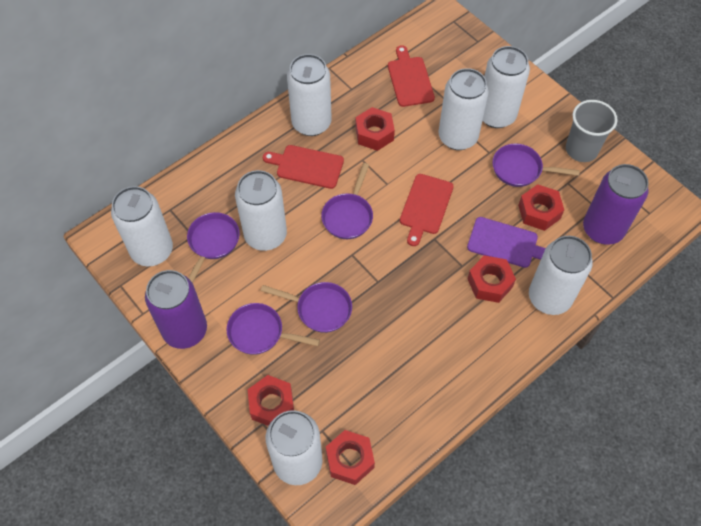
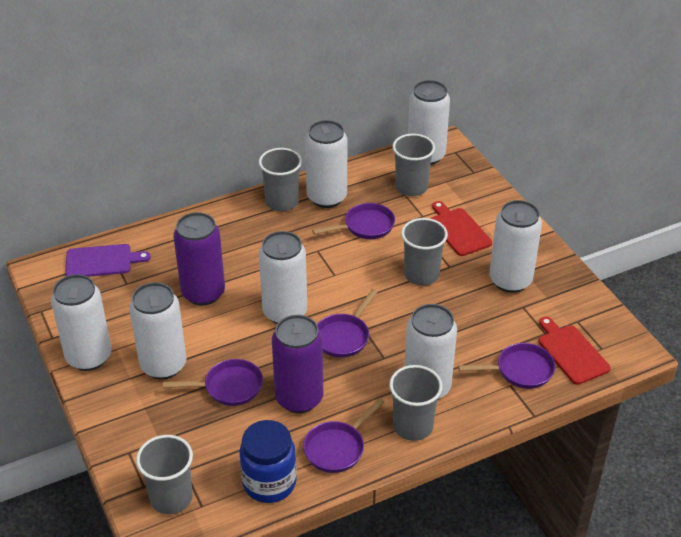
blue jar: none = 0 -> [239,420,297,503] = 1
grey cup: [566,100,618,162] = 1 -> [136,435,193,514] [259,148,302,211] [389,365,443,441] [393,134,435,196] [401,218,448,285] = 5
red cutting board: [263,145,344,189] [388,45,435,107] [400,174,454,246] = 3 -> [431,201,492,256] [538,317,611,385] = 2
red nut: [248,375,294,426] [326,430,375,485] [355,107,395,151] [468,255,516,303] [518,184,564,231] = 5 -> none = 0

